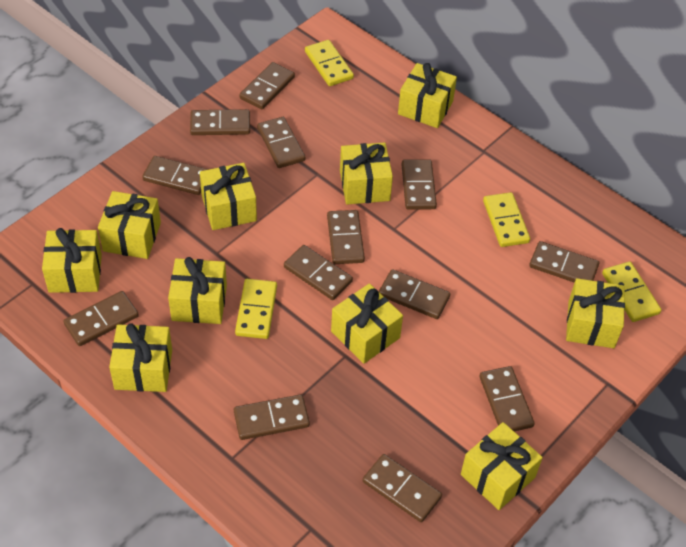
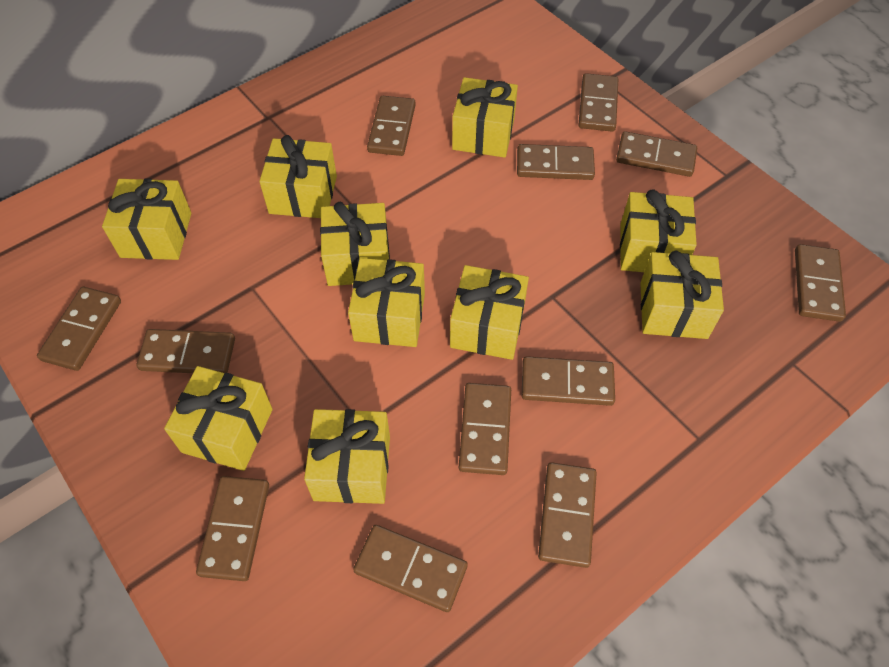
brown domino: [63,291,139,346] [142,156,208,195] [190,109,250,135] [234,395,310,440] [239,62,295,109] [257,117,305,168] [284,245,353,300] [327,210,365,264] [363,454,442,522] [379,269,450,319] [401,159,437,210] [479,366,535,431] [529,241,599,283] = 13 -> [37,287,121,371] [137,329,235,373] [196,476,269,581] [353,525,468,612] [367,96,416,156] [459,383,511,475] [517,144,595,180] [522,356,615,406] [538,462,597,568] [579,73,618,132] [616,131,697,177] [795,244,846,322] = 12
yellow domino: [235,279,277,339] [305,40,354,86] [483,192,530,247] [602,262,661,322] = 4 -> none = 0

